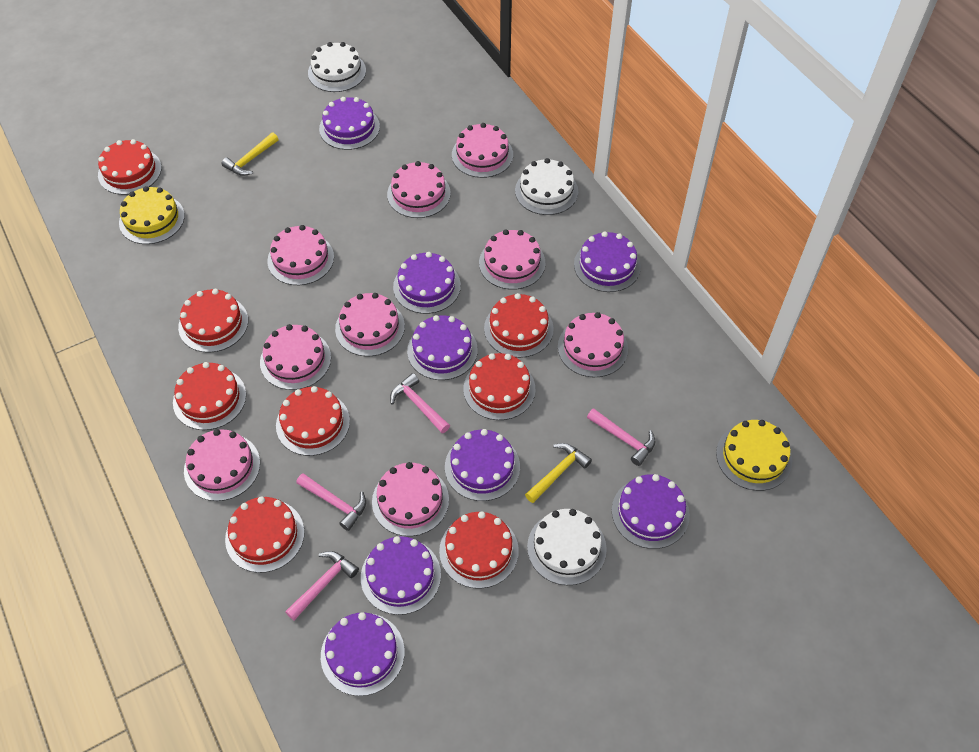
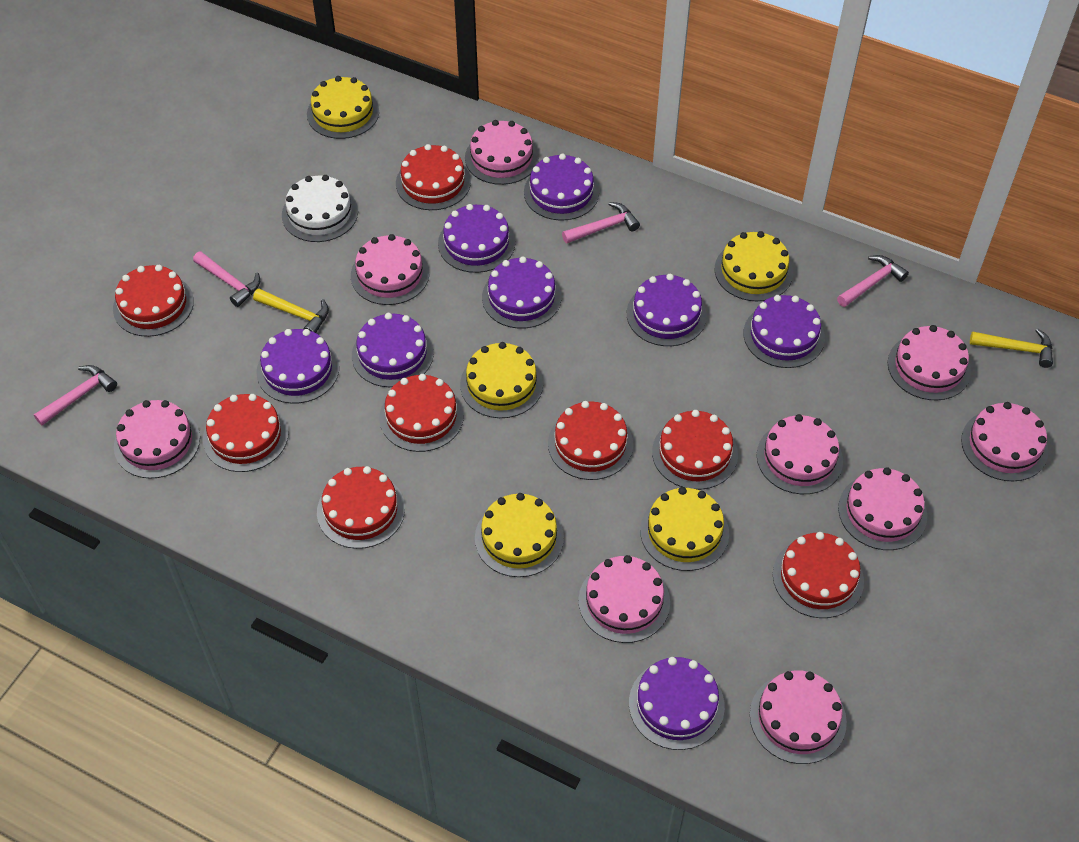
white cake: [308,42,366,92] [515,158,578,215] [527,509,607,585] = 3 -> [282,175,358,242] = 1
yellow cake: [119,186,185,244] [716,420,792,491] = 2 -> [307,76,379,139] [460,342,543,418] [475,493,564,577] [640,487,729,571] [715,231,793,301] = 5

